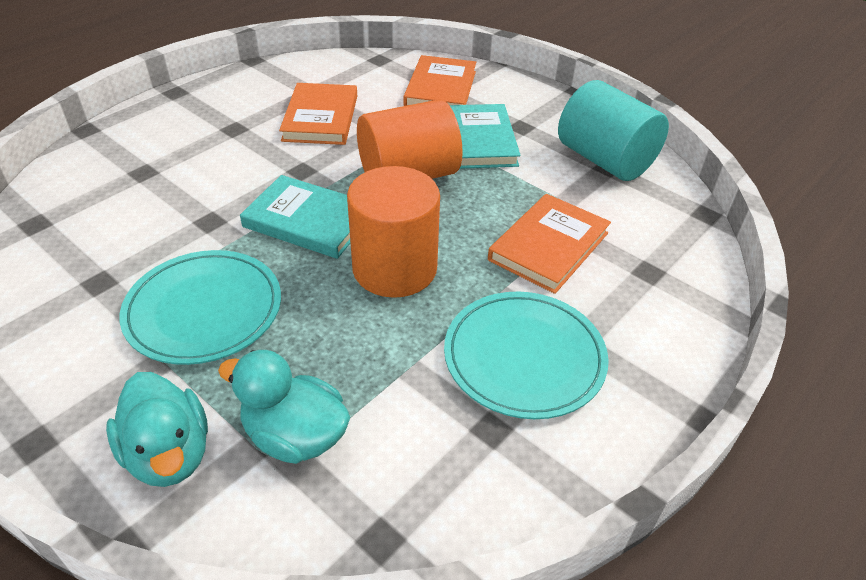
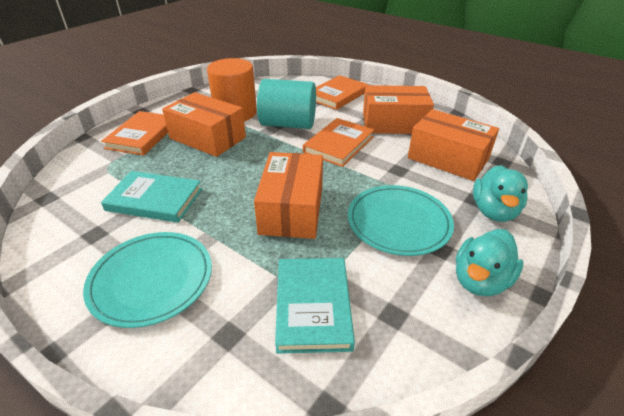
orange box: none = 0 -> [162,92,246,157] [254,152,323,239] [363,85,434,134] [408,109,499,181] = 4
orange cylinder: [347,166,440,298] [357,100,463,179] = 2 -> [207,58,257,121] = 1

